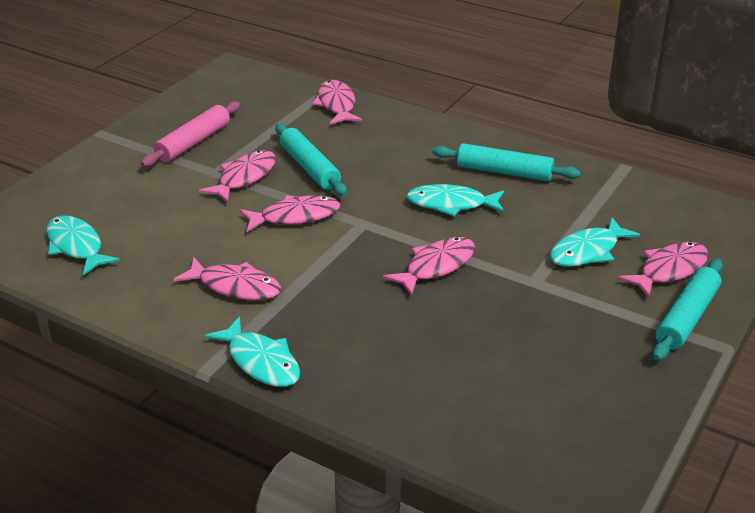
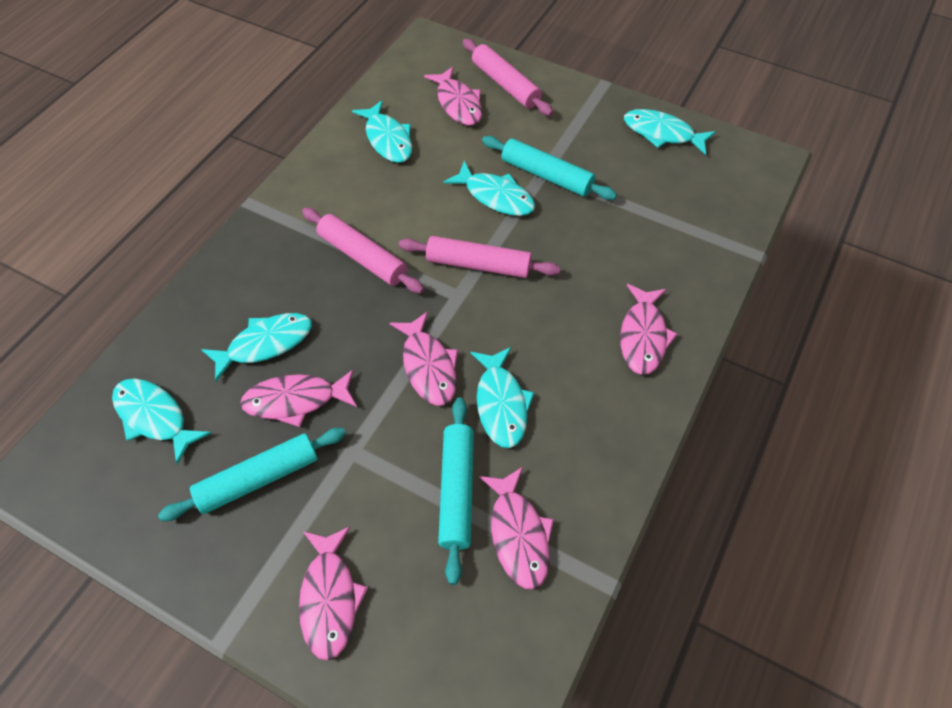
pink rolling pin: [141,101,240,167] = 1 -> [302,208,424,294] [399,236,560,278] [463,39,553,116] = 3
turquoise fish: [46,215,120,276] [205,316,300,387] [406,184,504,217] [550,218,640,267] = 4 -> [112,379,211,465] [201,313,312,382] [352,100,412,163] [443,161,535,216] [471,347,535,448] [624,109,716,155] = 6

